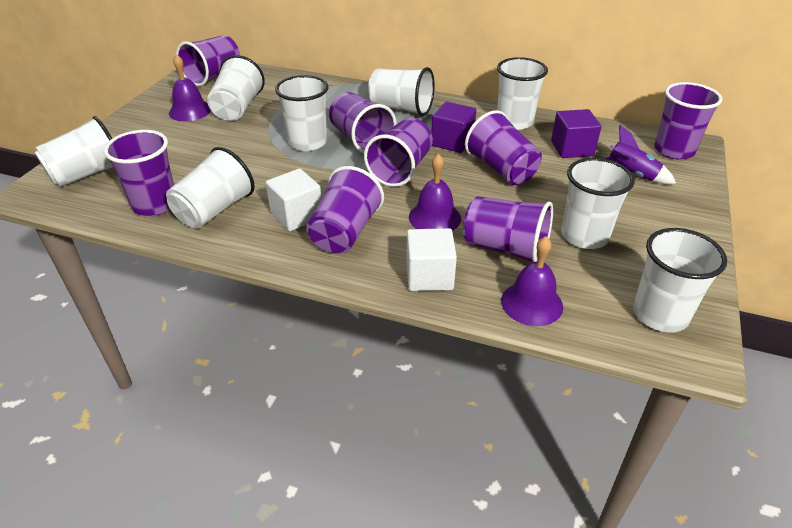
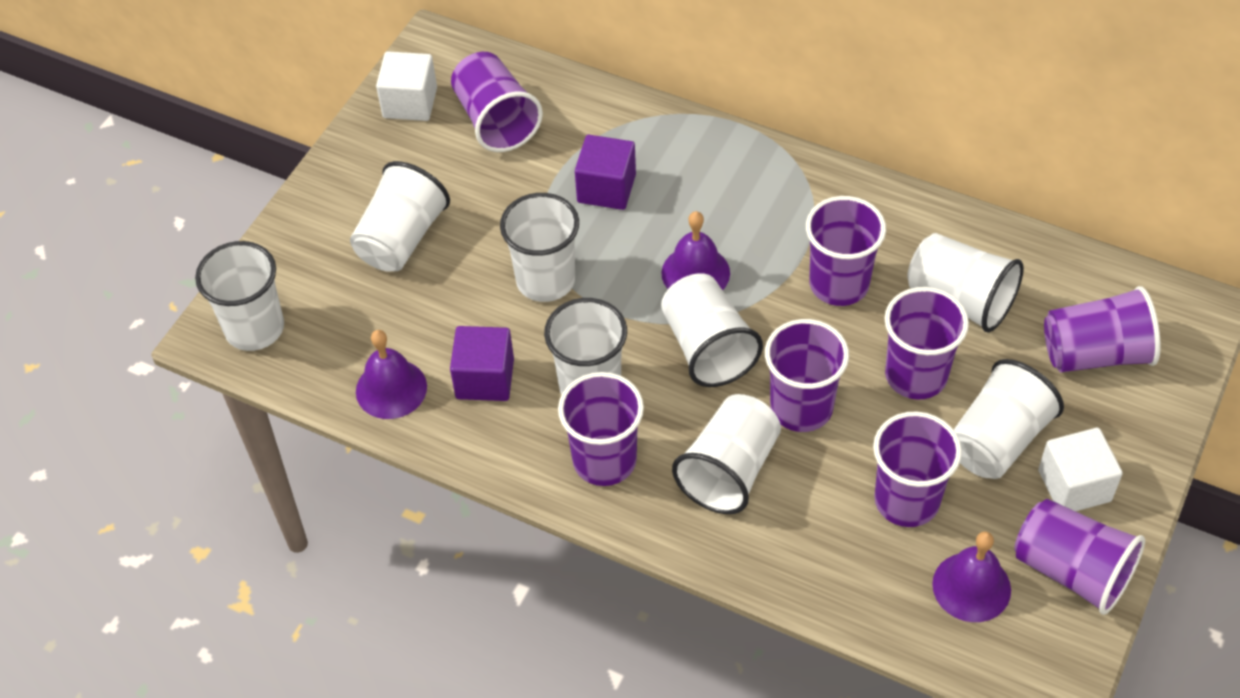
purple rocket: [605,125,676,184] = 1 -> none = 0

